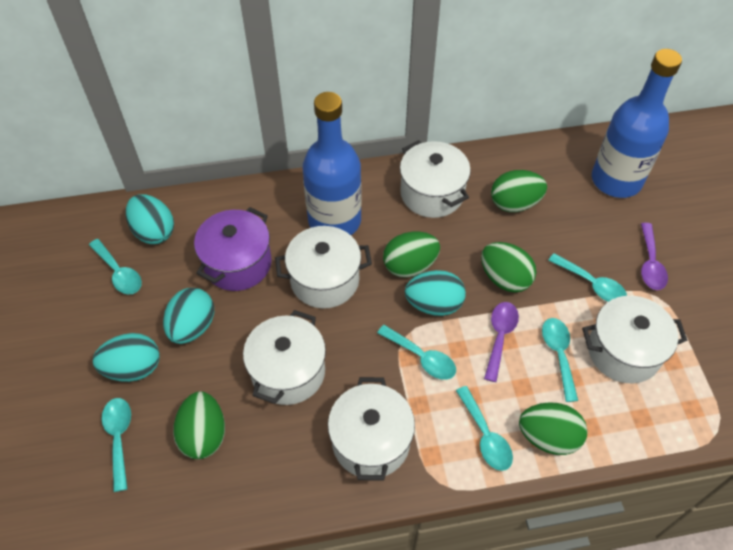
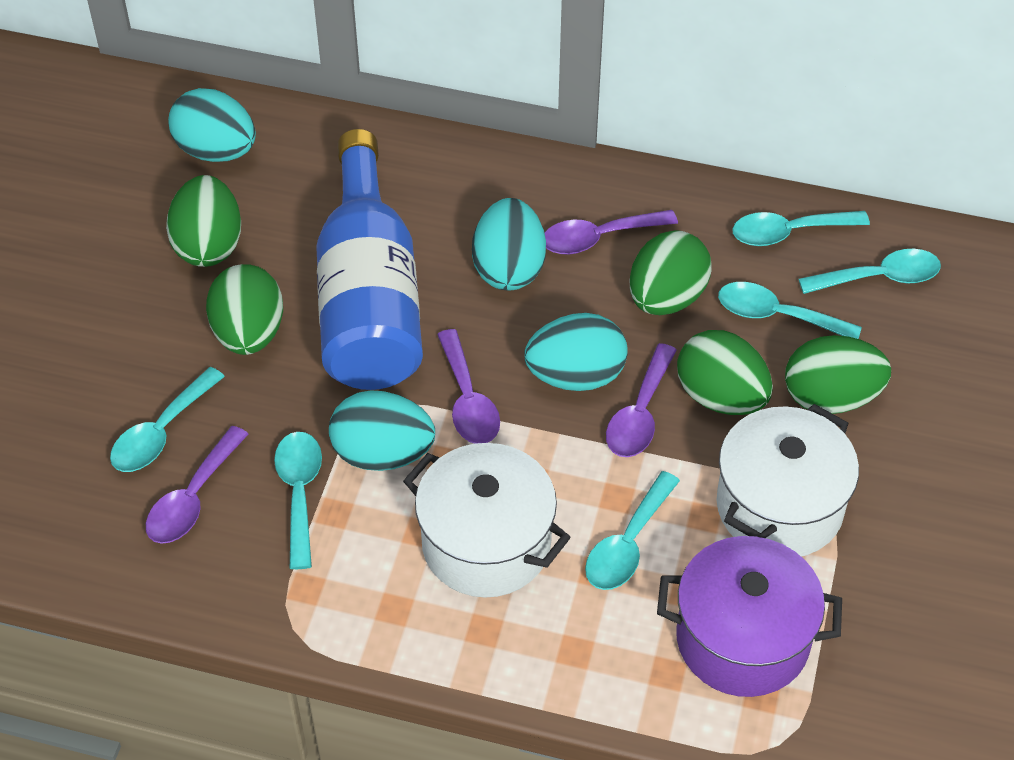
blue bottle: [302,92,362,235] [592,49,682,198] = 2 -> [316,129,423,390] = 1
purple spoon: [484,302,519,382] [641,223,668,290] = 2 -> [146,426,249,544] [437,329,500,444] [545,210,678,255] [606,343,677,457] = 4
white pot: [243,310,326,405] [275,226,372,309] [328,377,415,481] [400,140,471,218] [582,296,687,383] = 5 -> [403,443,571,598] [716,404,859,557] = 2

